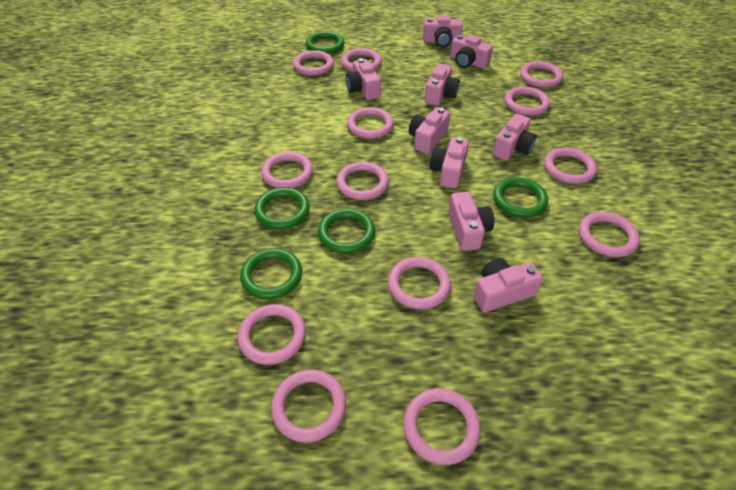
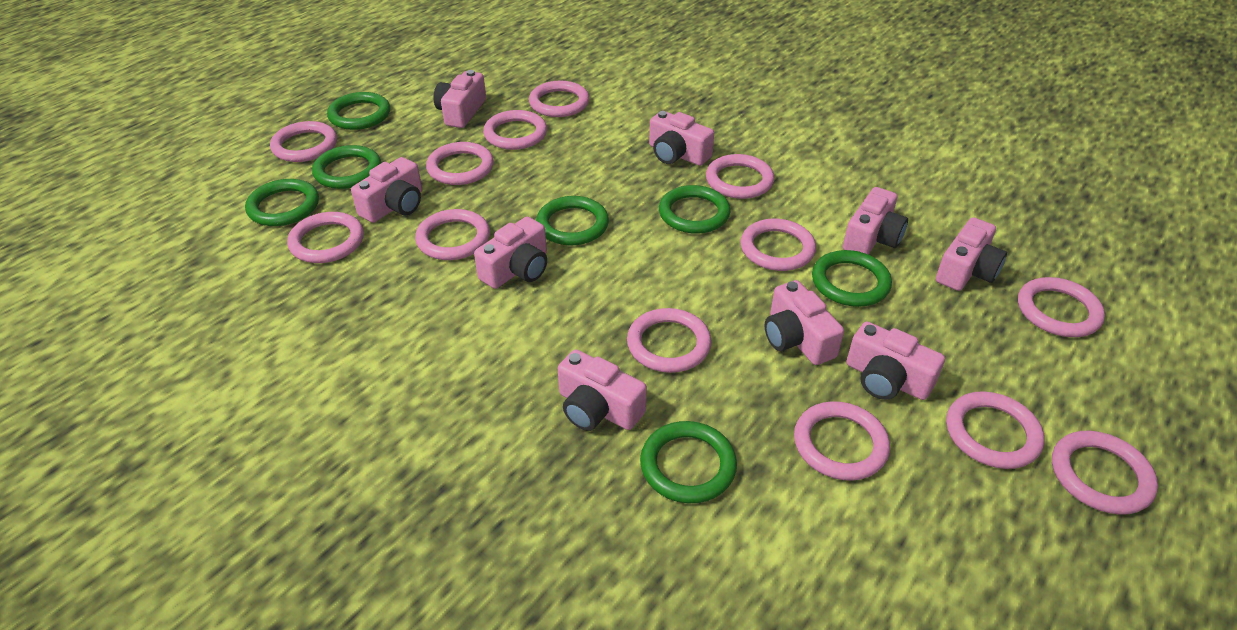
green ring: [240,248,302,299] [254,187,310,229] [306,31,344,54] [318,208,375,253] [493,177,548,218] = 5 -> [245,179,319,226] [312,145,381,189] [327,92,390,130] [536,196,609,245] [640,421,737,503] [659,185,730,234] [812,250,892,307] = 7

